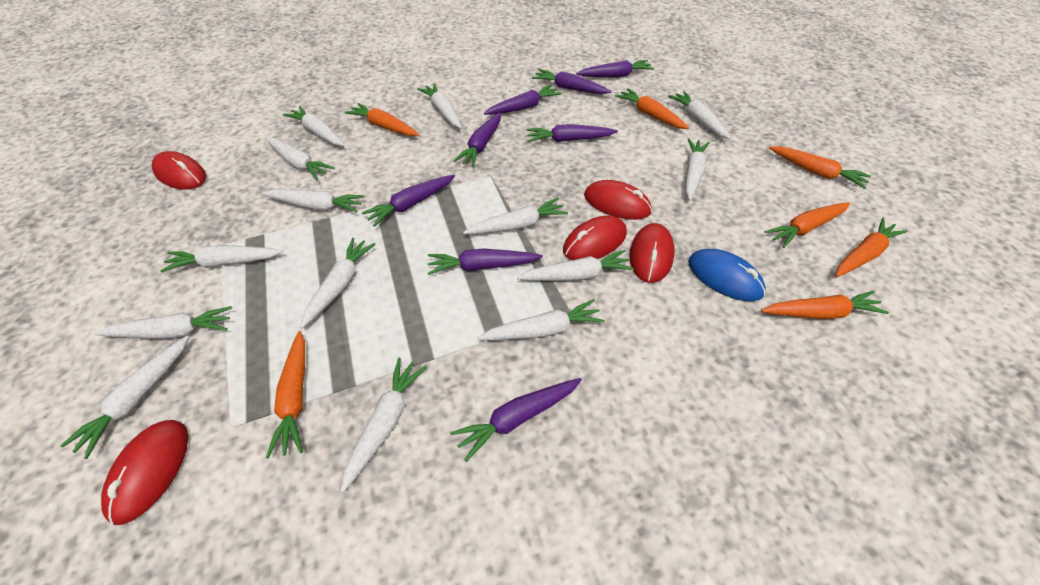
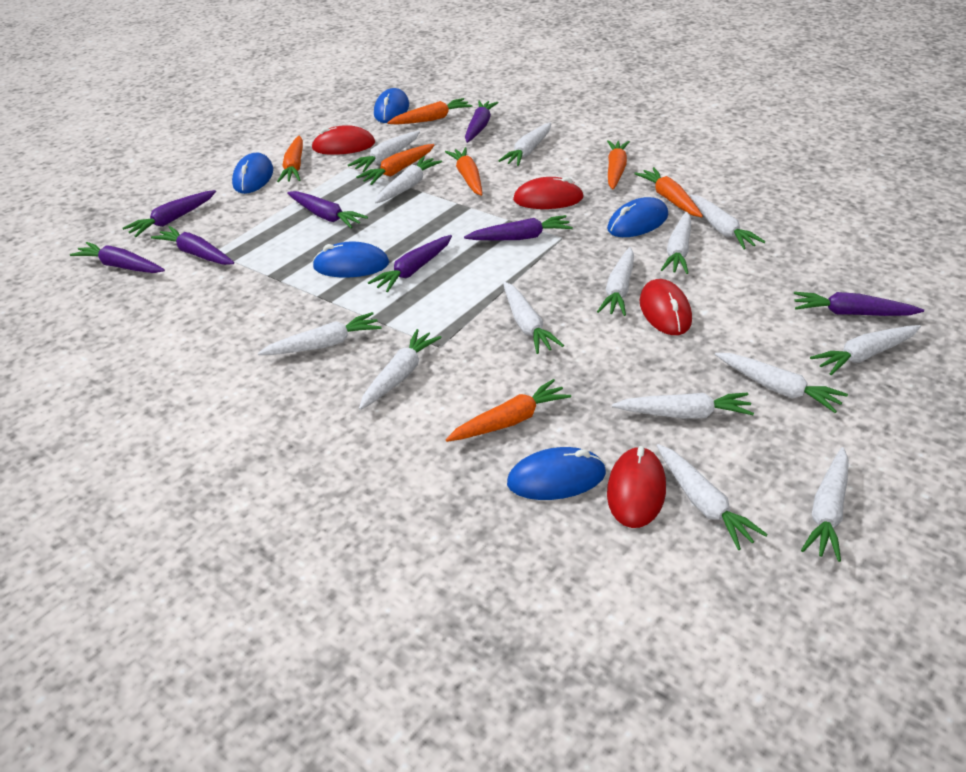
blue mouse: [688,249,766,301] = 1 -> [232,152,273,194] [312,242,389,277] [374,88,409,123] [507,447,606,500] [607,197,668,237] = 5
red mouse: [101,420,188,525] [152,151,206,190] [563,216,627,260] [584,180,652,220] [630,223,675,283] = 5 -> [311,125,375,155] [513,177,584,209] [607,446,666,528] [639,279,692,335] = 4

